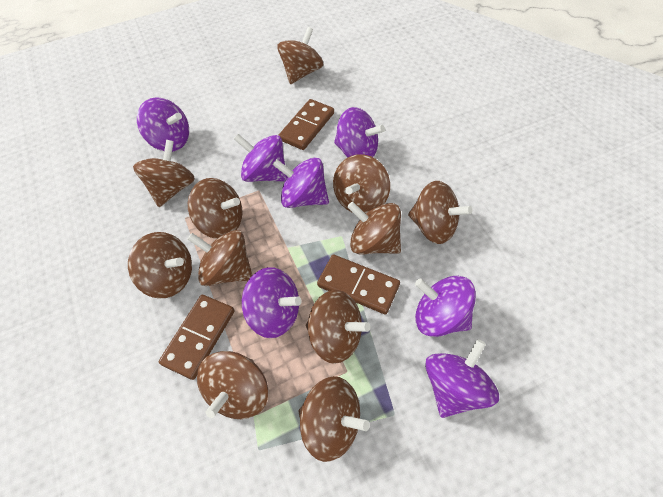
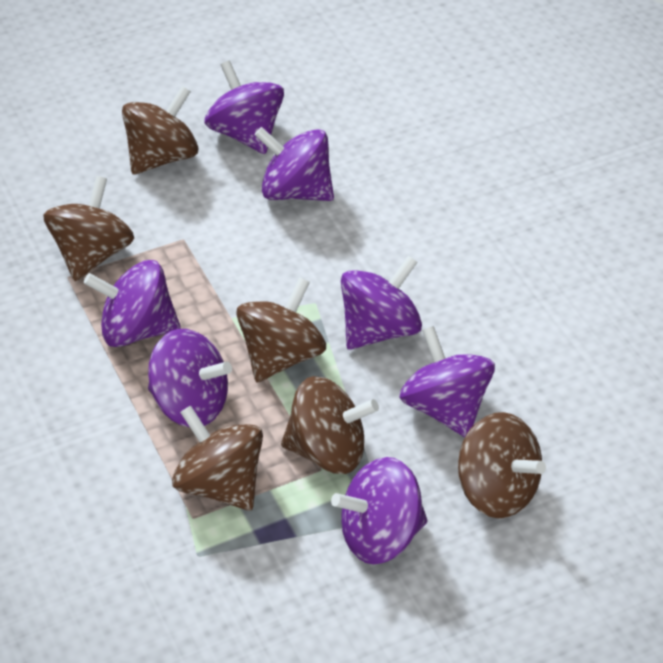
brown domino: [159,295,235,380] [278,99,334,150] [317,255,400,314] = 3 -> none = 0
brown spinning top: [128,232,192,298] [133,140,195,207] [188,178,243,239] [188,230,253,286] [197,351,268,419] [277,27,323,84] [298,376,370,462] [306,290,370,364] [333,154,390,214] [347,202,401,255] [408,181,472,244] = 11 -> [43,176,134,281] [122,86,198,175] [172,406,263,511] [236,277,326,383] [281,376,379,474] [458,412,546,518] = 6

